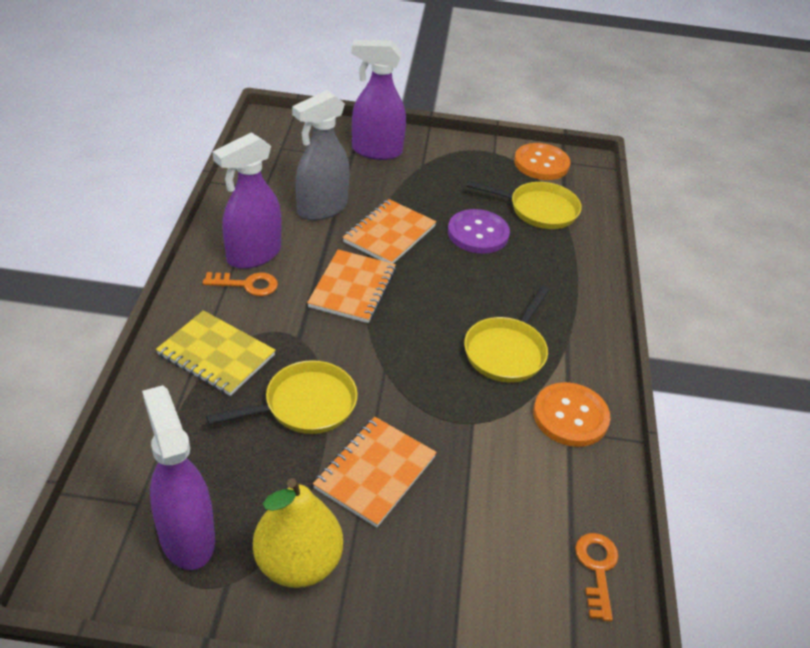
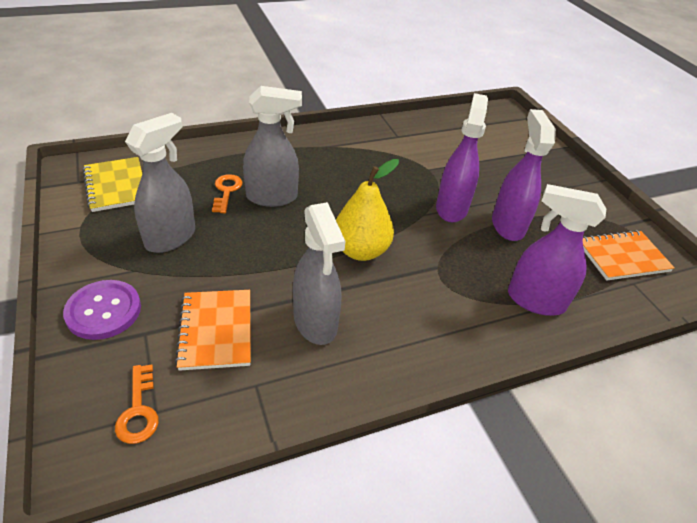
grey spray bottle: [292,90,350,220] = 1 -> [125,113,195,253] [243,86,302,207] [293,202,345,345] = 3
orange button: [514,143,570,180] [533,382,610,447] = 2 -> none = 0
orange notebook: [307,249,396,323] [313,417,437,527] [343,199,436,264] = 3 -> [175,290,251,371] [583,230,675,281] = 2
yellow pan: [206,360,358,434] [464,286,549,382] [467,181,582,229] = 3 -> none = 0

